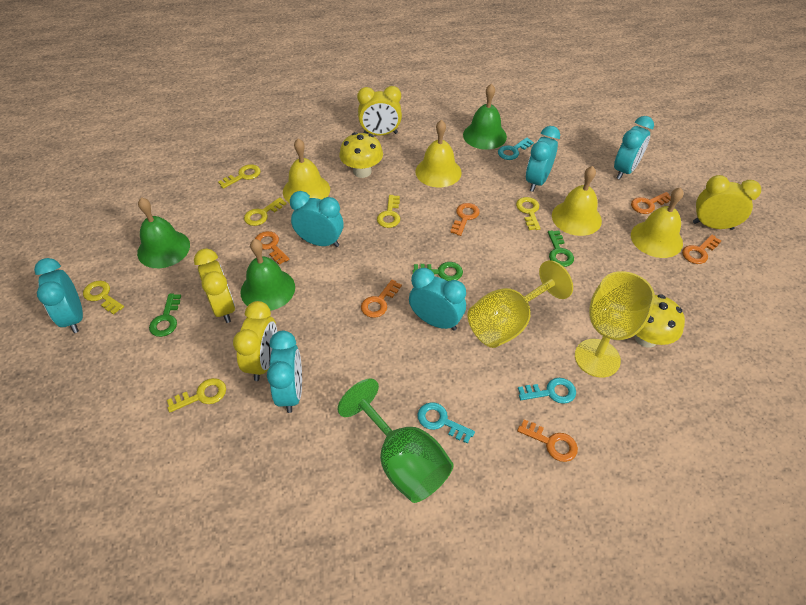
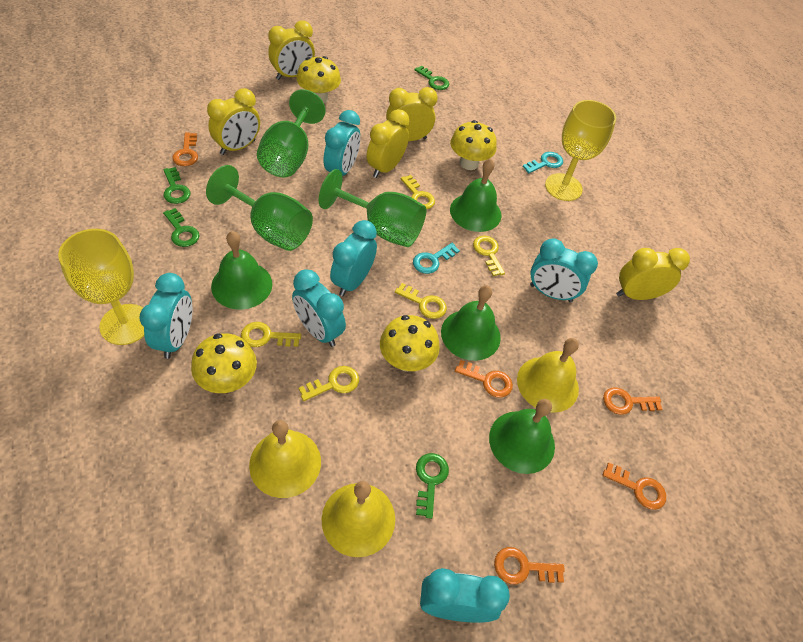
green bell: [137,197,190,268] [241,239,295,311] [463,84,507,150] = 3 -> [211,231,272,310] [441,285,501,361] [450,158,502,232] [489,399,555,474] = 4
green goblet: [337,378,454,503] = 1 -> [206,165,313,251] [257,89,325,177] [319,169,426,247] = 3
green key: [149,294,181,337] [413,262,463,281] [548,231,574,267] = 3 -> [163,167,191,204] [163,208,200,247] [414,65,449,90] [416,453,449,519] = 4
orange key: [255,231,290,265] [361,279,402,318] [450,203,480,236] [517,419,578,462] [631,192,671,214] [682,234,721,264] = 6 -> [172,132,198,166] [455,360,513,398] [494,547,565,585] [603,388,662,415] [603,463,666,510] = 5
turquoise key: [417,402,475,444] [498,137,534,160] [518,378,576,404] = 3 -> [413,243,460,274] [523,152,563,173] = 2
yellow bell: [283,138,330,203] [415,120,462,188] [552,166,602,236] [631,187,683,258] = 4 -> [249,420,321,498] [321,481,395,557] [517,338,579,413] = 3
yellow clock: [194,248,235,323] [233,301,277,381] [357,86,402,135] [693,175,761,230] = 4 -> [207,88,260,155] [268,21,315,80] [367,109,409,178] [386,87,438,141] [616,248,690,300] = 5
yellow key: [83,281,124,315] [167,378,226,413] [218,164,261,189] [244,197,286,226] [377,195,400,228] [516,197,541,230] = 6 -> [241,322,301,347] [299,366,359,401] [395,283,447,319] [401,175,435,210] [473,236,505,276] = 5
yellow mushroom: [339,132,383,178] [635,294,685,348] = 2 -> [191,333,257,393] [296,56,341,103] [380,315,440,371] [450,120,497,170] = 4

